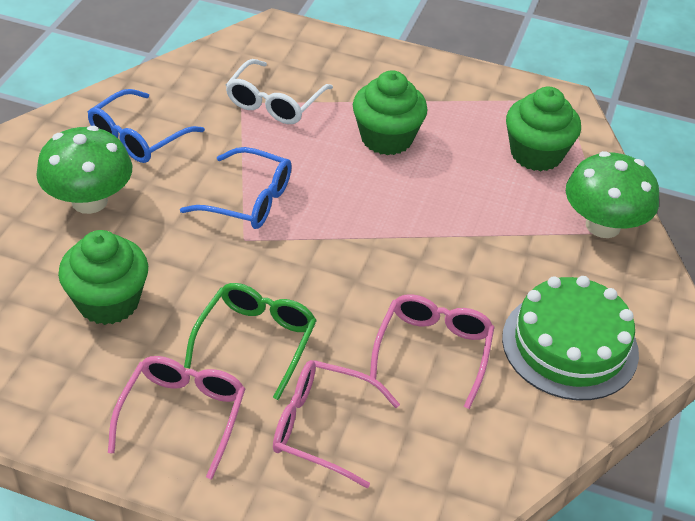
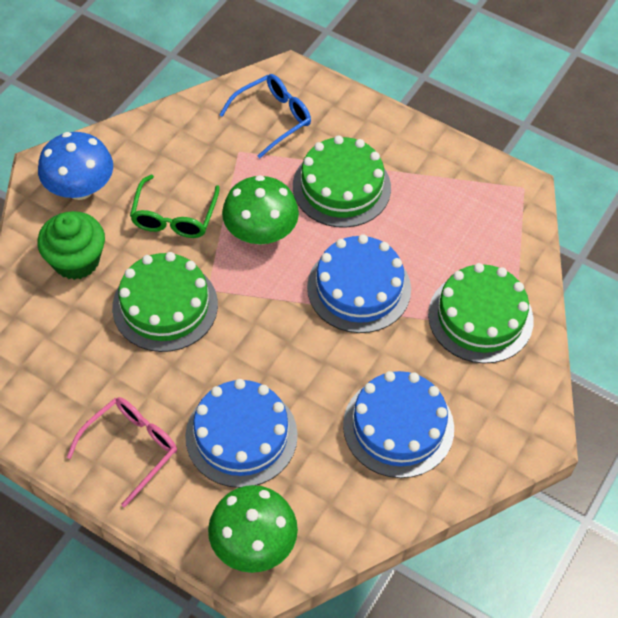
blue cake: none = 0 -> [185,379,298,488] [307,234,411,333] [343,371,454,478] = 3
blue glasses: [88,89,205,163] [180,147,292,229] = 2 -> [219,74,311,158] = 1
blue mushroom: none = 0 -> [38,132,113,200] = 1
green cake: [502,276,639,400] = 1 -> [112,252,218,352] [293,135,391,228] [428,263,534,364] = 3
green cupcake: [58,230,148,325] [353,70,428,155] [506,87,581,171] = 3 -> [37,211,105,280] = 1
pink glasses: [108,356,245,480] [273,360,400,488] [370,294,495,409] = 3 -> [67,397,177,507] = 1
white glasses: [226,59,333,124] = 1 -> none = 0

